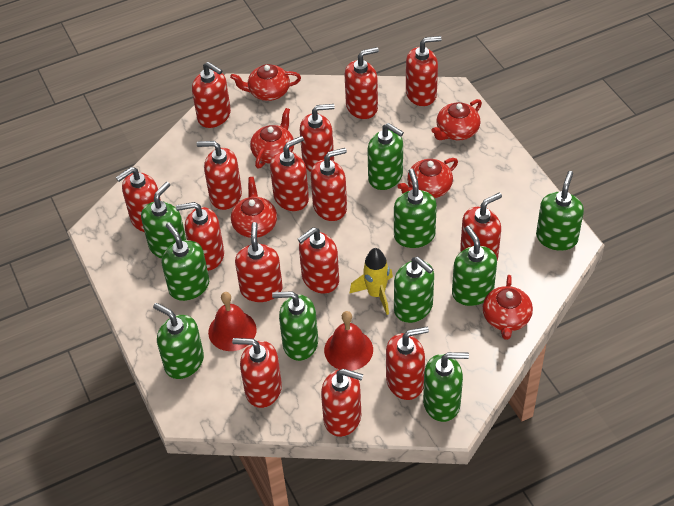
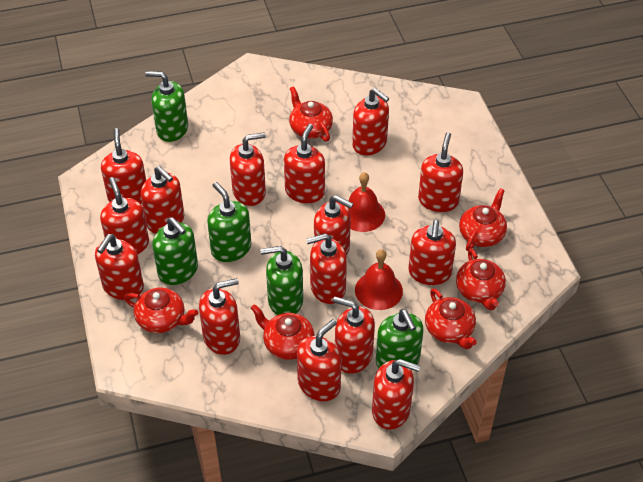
green soap dispenser: [141,182,186,259] [153,303,204,379] [162,222,209,301] [272,291,318,361] [367,123,404,190] [394,169,437,248] [394,257,434,323] [423,352,469,422] [452,226,497,306] [536,171,584,251] = 10 -> [145,71,188,142] [152,217,198,285] [207,182,251,262] [260,246,303,315] [376,309,424,368] = 5
yellow rocket: [350,248,393,315] = 1 -> none = 0

